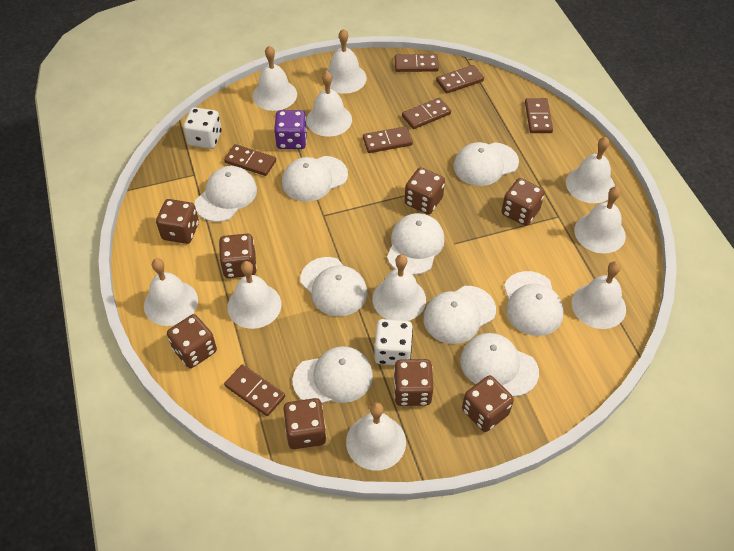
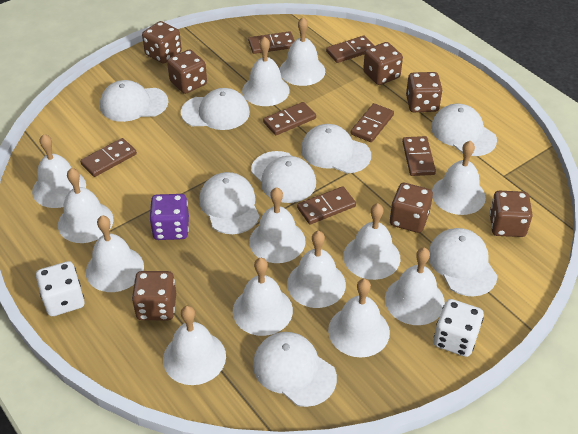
brown dice: [156,199,199,244] [167,314,217,368] [219,234,257,278] [283,398,326,449] [394,359,434,406] [405,167,445,214] [462,375,514,432] [502,178,545,226] = 8 -> [132,271,176,320] [142,21,182,64] [167,49,207,94] [363,42,403,85] [390,183,433,233] [406,72,443,112] [489,191,533,237] = 7
white bell: [144,258,198,326] [227,261,281,329] [253,46,297,111] [306,71,352,136] [326,29,367,94] [346,402,406,471] [372,254,426,321] [566,137,615,203] [572,261,626,329] [574,186,626,254] = 10 -> [32,134,86,208] [58,168,113,243] [86,216,144,292] [163,306,226,385] [233,258,293,336] [242,36,290,106] [249,187,306,263] [279,17,325,86] [287,231,346,308] [328,279,390,358] [343,203,400,280] [385,247,445,325] [432,141,486,215] = 13
white cap: [195,166,257,222] [282,156,348,202] [292,346,373,403] [300,257,367,316] [387,213,445,275] [423,286,496,344] [453,142,519,186] [460,333,539,397] [504,271,564,336] = 9 -> [100,80,168,122] [181,88,250,130] [199,172,260,234] [251,151,316,203] [253,332,337,407] [301,124,371,174] [429,228,498,297] [431,104,497,156] = 8

